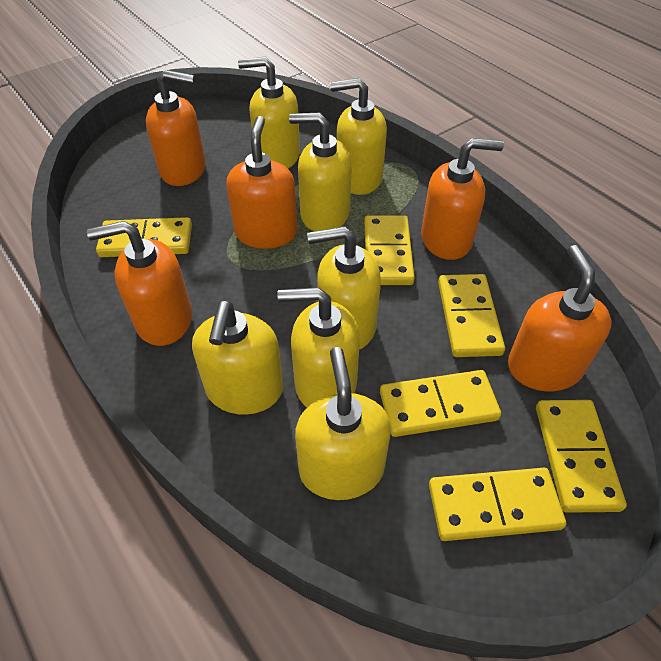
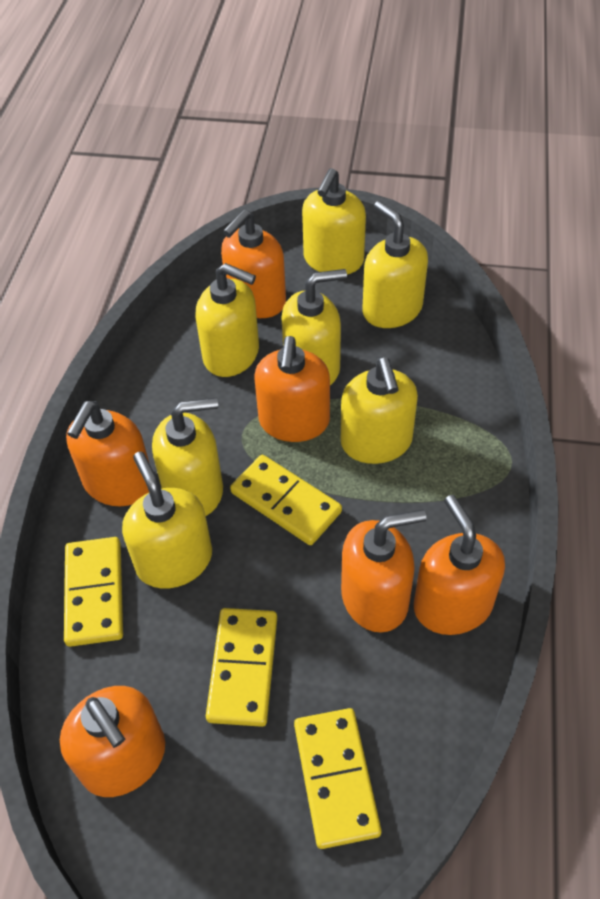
orange soap dispenser: [87,221,192,346] [146,70,206,186] [226,116,298,249] [421,138,504,260] [508,245,612,391] = 5 -> [60,686,165,797] [66,401,149,506] [221,209,286,318] [255,336,330,442] [341,509,426,633] [414,495,505,635] = 6
yellow domino: [96,217,192,257] [364,215,415,285] [380,370,501,437] [429,468,566,541] [438,274,505,357] [536,400,627,513] = 6 -> [64,537,123,647] [206,608,277,727] [230,455,342,545] [294,708,382,849] = 4

